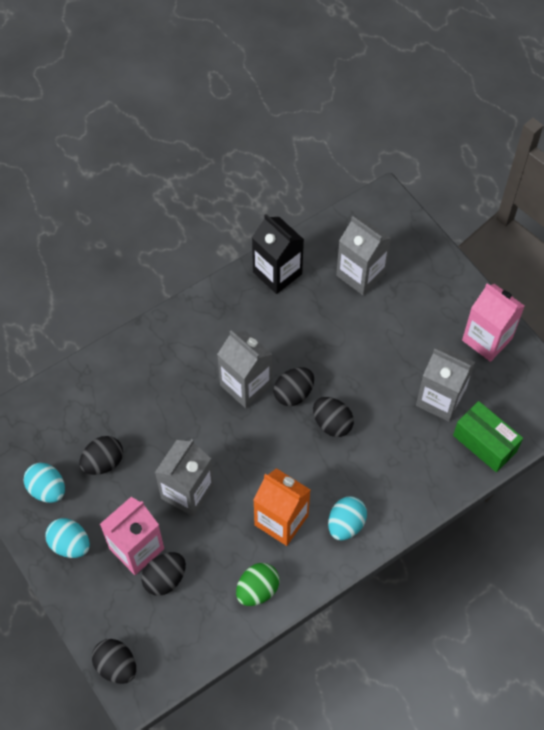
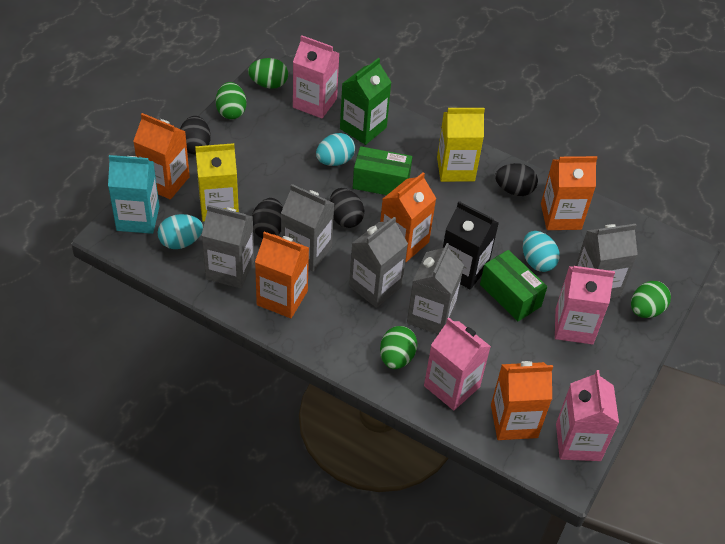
black egg: [79,436,123,475] [92,639,136,684] [141,552,186,596] [273,367,314,406] [313,397,354,437] = 5 -> [180,116,211,154] [252,198,283,238] [330,188,364,228] [495,163,538,196] = 4
green box: [453,401,523,472] = 1 -> [353,146,412,195] [480,250,547,321] = 2
green carton: none = 0 -> [340,58,392,145] = 1
green egg: [236,563,279,606] = 1 -> [216,82,247,119] [248,58,288,89] [380,326,417,369] [631,281,671,318] = 4
grey carton: [155,439,214,517] [217,330,272,408] [336,216,391,295] [416,346,475,422] = 4 -> [201,205,254,289] [281,184,335,272] [349,217,408,308] [407,243,464,334] [576,224,638,299] = 5
orange carton: [253,468,310,546] = 1 -> [133,113,190,199] [255,232,309,318] [380,172,437,262] [491,361,553,440] [541,156,597,230] = 5
pink carton: [100,497,164,575] [462,283,525,362] = 2 -> [293,35,339,118] [424,318,491,411] [555,266,615,344] [556,370,619,461] = 4
turquoise carton: none = 0 -> [108,155,159,234] = 1
yellow carton: none = 0 -> [195,143,239,222] [437,108,485,182] = 2

